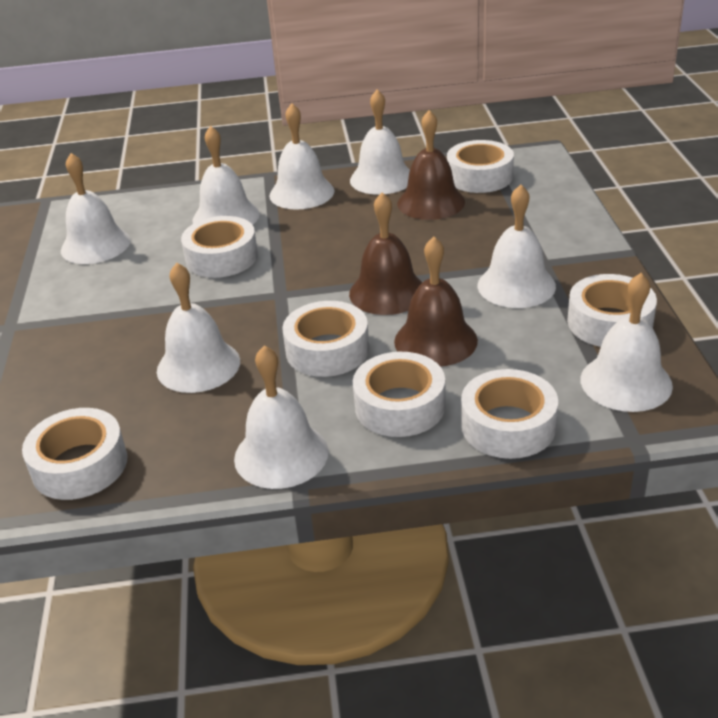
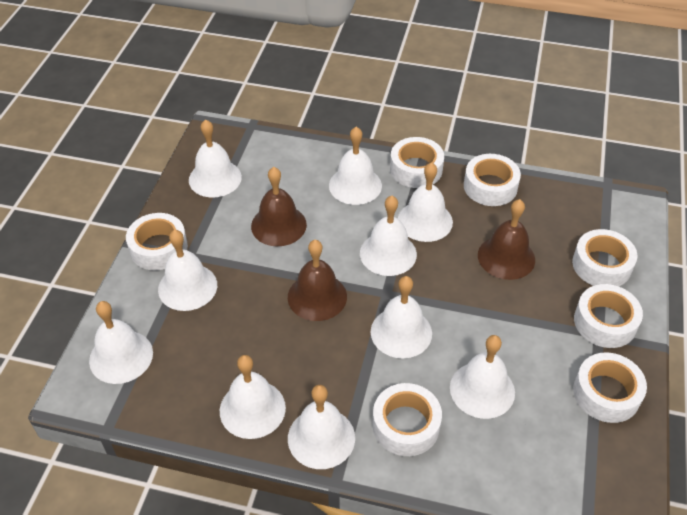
white bell: [61,153,131,264] [157,263,240,393] [192,126,260,225] [234,345,328,489] [269,103,334,209] [350,90,410,195] [477,184,556,308] [581,273,673,412] = 8 -> [89,301,153,384] [158,230,217,311] [189,119,242,198] [220,355,286,439] [288,385,355,469] [329,127,382,205] [360,196,417,276] [371,276,432,358] [398,162,453,242] [450,335,515,419] = 10

